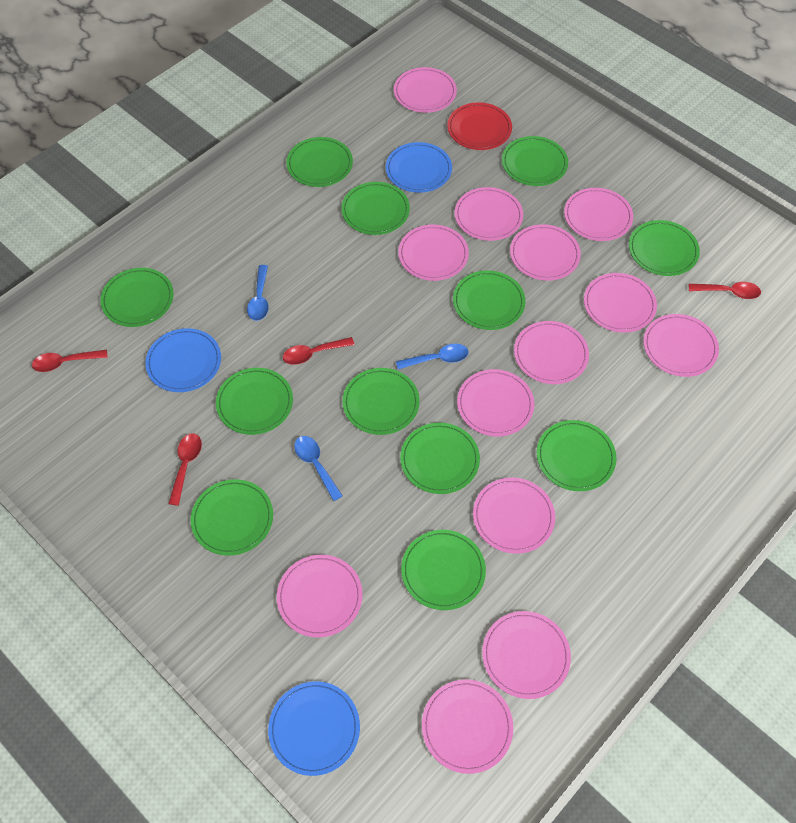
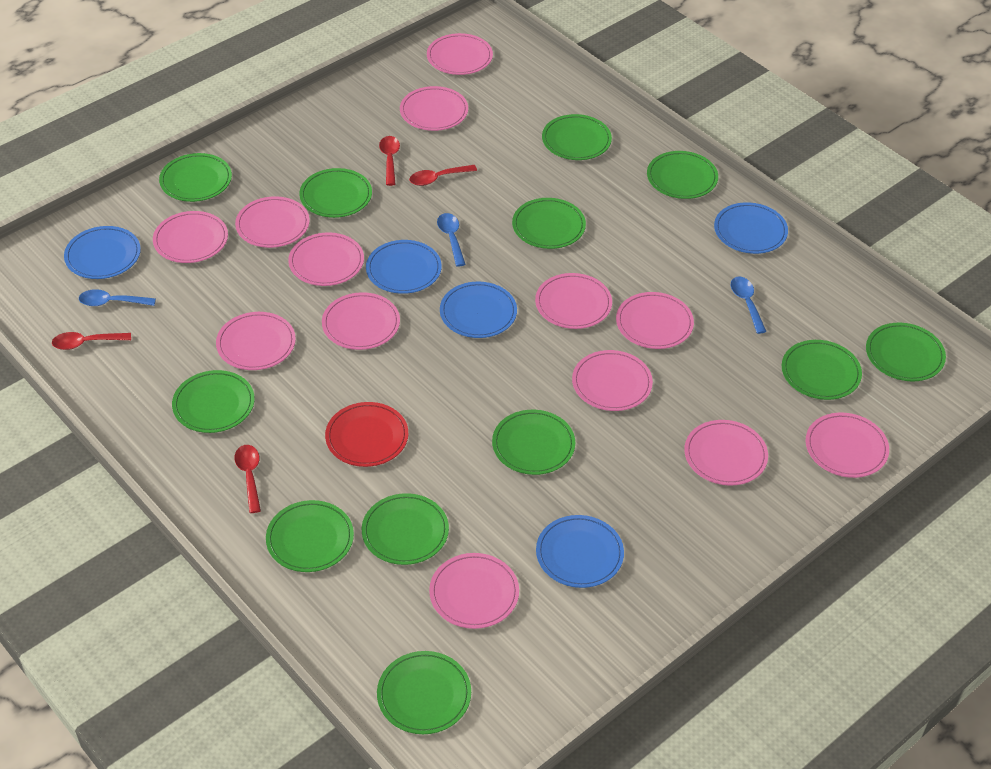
blue plate: [145,328,221,392] [268,681,360,776] [386,142,452,193] = 3 -> [64,226,141,279] [366,240,442,294] [440,282,517,338] [536,515,624,588] [714,202,788,254] = 5

